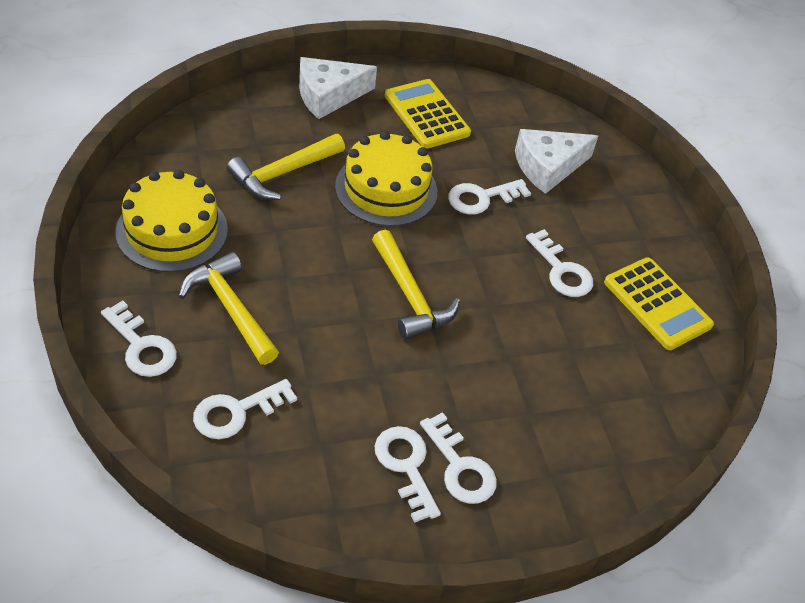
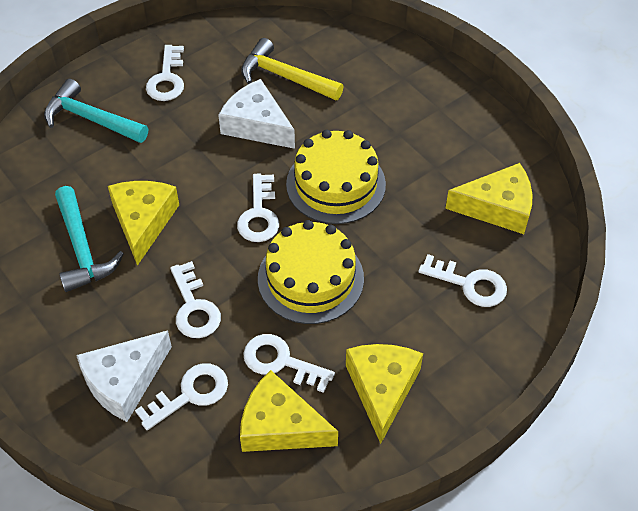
turquoise hammer: none = 0 -> [44,79,148,143] [55,186,124,292] = 2
yellow calculator: [385,79,471,149] [604,257,714,350] = 2 -> none = 0
yellow cheese: none = 0 -> [108,181,179,266] [240,370,338,452] [346,344,423,444] [445,163,533,234] = 4
yellow hammer: [179,252,279,365] [227,134,345,200] [372,230,460,340] = 3 -> [241,38,344,100] = 1

